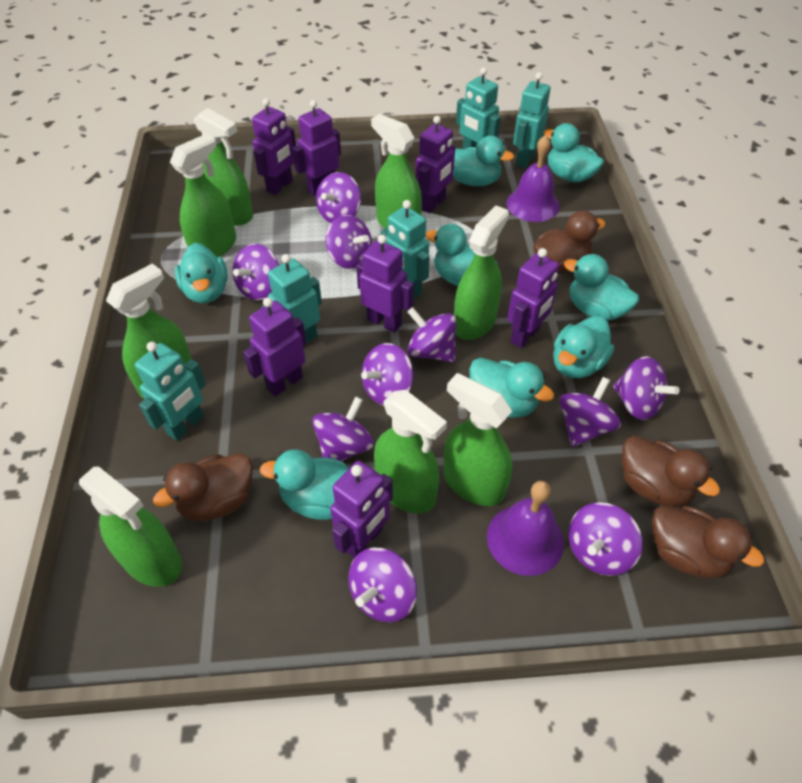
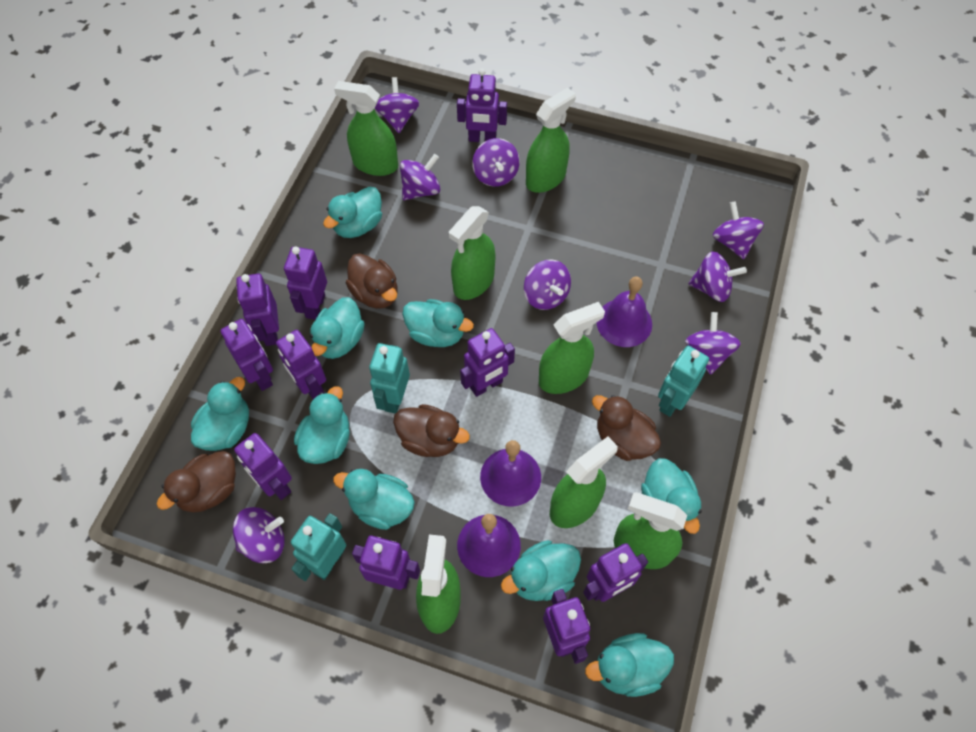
green spray bottle: [79,467,182,587] [106,264,191,398] [170,134,236,258] [194,108,253,226] [371,114,422,228] [374,390,447,514] [443,373,512,506] [454,205,509,340] = 8 -> [334,81,398,176] [416,534,461,634] [449,206,496,300] [526,88,576,193] [539,302,605,394] [550,437,618,528] [614,492,687,569] = 7
purple bell: [487,481,564,576] [507,135,560,222] = 2 -> [457,514,521,577] [480,440,541,507] [597,276,652,347] = 3
purple robot: [243,297,307,396] [252,98,296,195] [292,100,341,196] [330,461,393,558] [356,235,414,333] [416,116,455,213] [507,248,559,348] = 7 -> [220,319,273,391] [234,433,292,500] [236,274,279,346] [276,330,326,399] [284,246,327,320] [352,536,420,590] [457,68,507,142] [460,328,515,397] [543,589,590,664] [583,543,648,602] = 10
purple spinning top: [233,244,279,300] [312,397,374,461] [316,172,361,223] [325,215,372,269] [348,548,417,622] [361,343,413,406] [407,307,456,363] [559,377,621,447] [568,502,643,576] [613,356,679,420] = 10 -> [233,507,285,563] [375,77,419,133] [400,154,440,200] [472,138,519,187] [524,259,571,310] [685,312,741,375] [688,251,747,302] [712,201,764,259] = 8
turquoise duck: [175,243,228,303] [260,449,348,520] [426,224,498,286] [453,136,514,186] [469,358,554,418] [543,123,604,183] [553,316,614,378] [564,254,639,321] = 8 -> [191,377,249,451] [294,386,350,464] [310,297,365,359] [323,186,382,238] [333,469,415,530] [402,299,474,347] [501,540,581,601] [585,633,674,697] [641,458,702,534] = 9
turquoise robot: [135,342,206,441] [262,254,322,343] [381,200,430,299] [456,67,501,149] [513,72,551,168] = 5 -> [291,513,346,581] [369,343,410,414] [658,346,709,417] = 3

